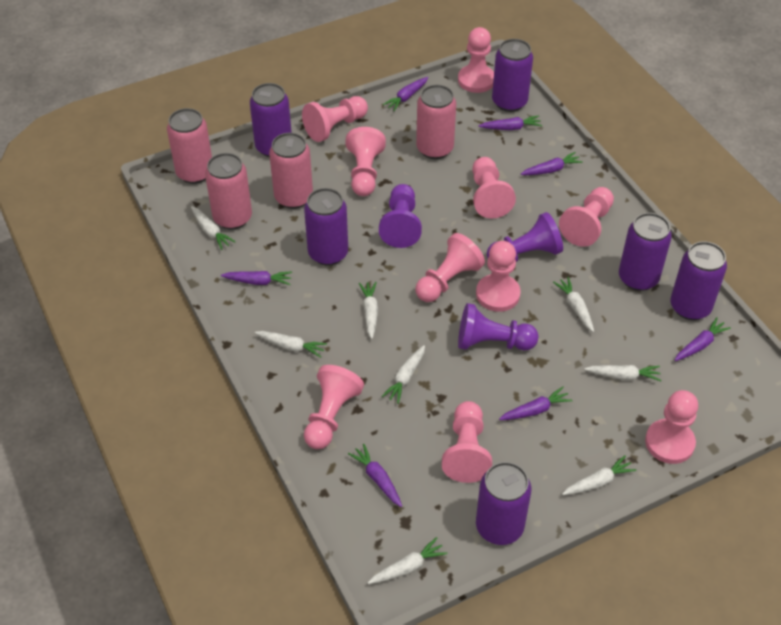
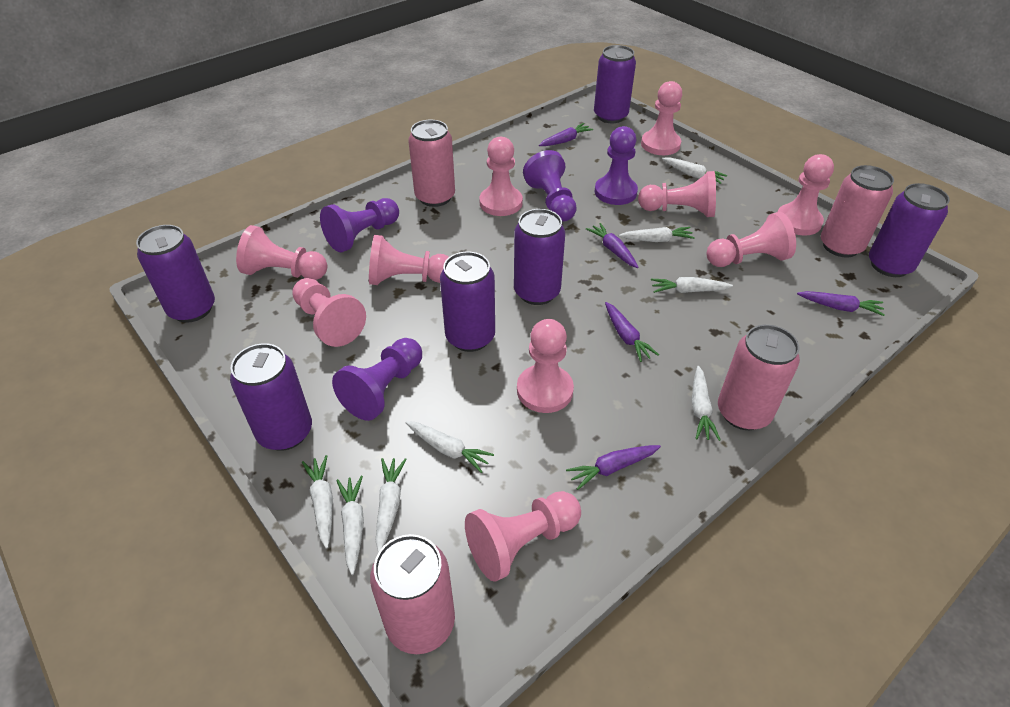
purple carrot: [221,271,292,285] [348,444,402,507] [383,77,428,111] [478,115,542,130] [499,387,573,420] [521,152,583,175] [674,317,731,361] = 7 -> [539,123,593,146] [566,445,661,490] [586,223,638,268] [605,302,659,362] [797,291,885,316] = 5
purple pawn: [379,184,422,248] [458,303,538,350] [487,212,563,262] = 3 -> [320,198,399,252] [332,338,422,421] [523,150,577,222] [595,126,638,205] = 4

